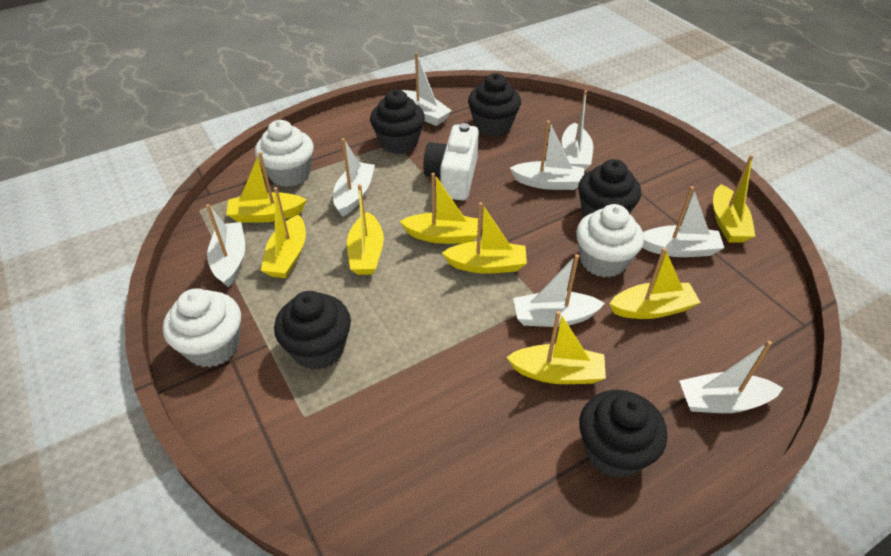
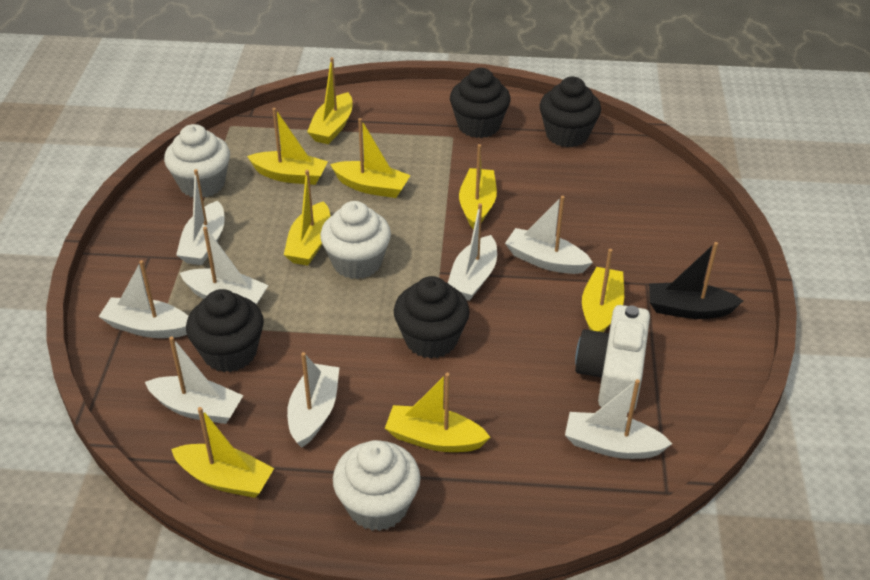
black boat: none = 0 -> [649,242,743,319] = 1
black cupcake: [274,291,351,370] [370,90,425,154] [468,73,521,137] [578,159,641,218] [579,390,667,478] = 5 -> [186,289,264,372] [394,276,470,359] [450,68,510,138] [540,77,601,147] = 4

